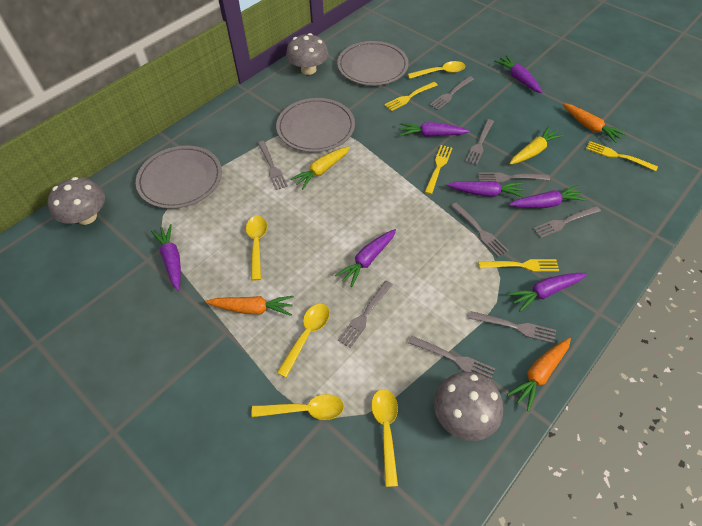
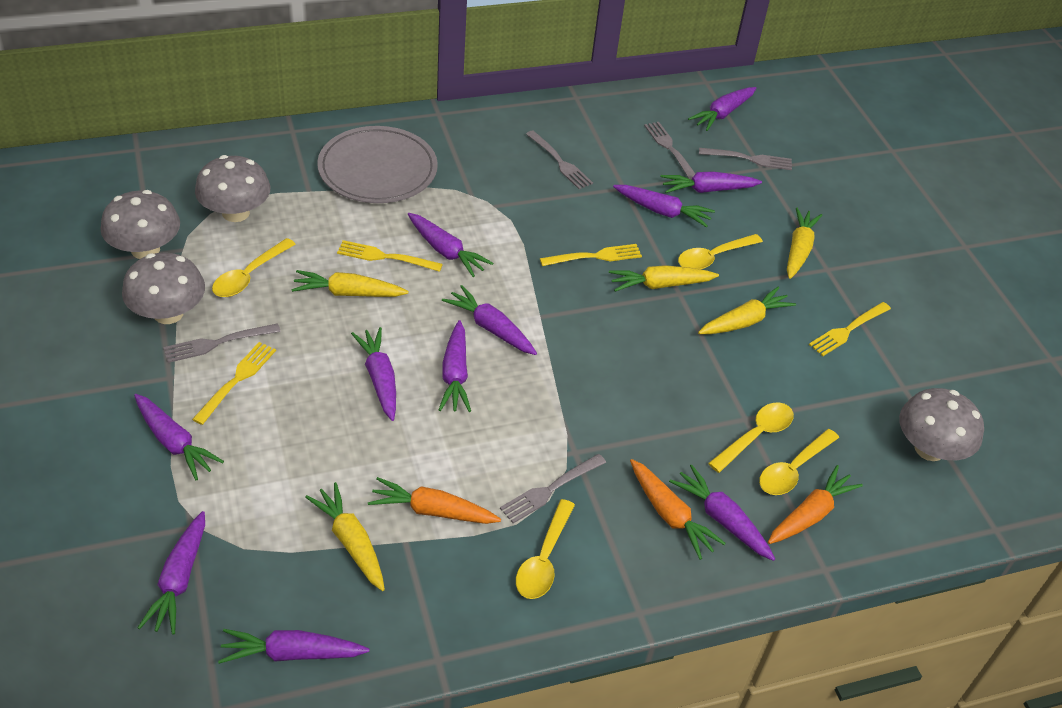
grey fork: [258,141,288,190] [338,281,393,348] [408,336,495,381] [430,76,474,110] [451,202,509,257] [465,119,494,165] [469,311,556,344] [478,172,550,183] [533,206,601,238] = 9 -> [163,323,281,363] [500,454,606,523] [526,130,593,189] [644,122,695,179] [699,148,792,170] = 5
grey mushroom: [48,177,105,225] [286,33,329,75] [434,372,503,441] = 3 -> [101,190,180,259] [122,253,205,324] [195,155,270,222] [899,388,984,461] = 4
grey plate: [136,146,222,209] [276,98,355,152] [337,41,409,86] = 3 -> [317,126,438,203] = 1
purple carrot: [151,224,181,291] [335,229,396,287] [400,122,470,137] [447,181,524,198] [494,55,543,93] [507,273,587,312] [509,185,586,208] = 7 -> [134,394,224,480] [137,511,205,635] [218,629,369,664] [351,327,396,421] [408,213,493,277] [439,320,471,412] [442,285,537,355] [613,185,715,228] [660,172,762,193] [669,465,775,561] [688,87,756,131] = 11
yellow carrot: [290,146,350,189] [509,126,563,165] = 2 -> [291,270,409,297] [305,482,385,591] [609,265,719,292] [698,287,796,334] [787,208,822,279] = 5

